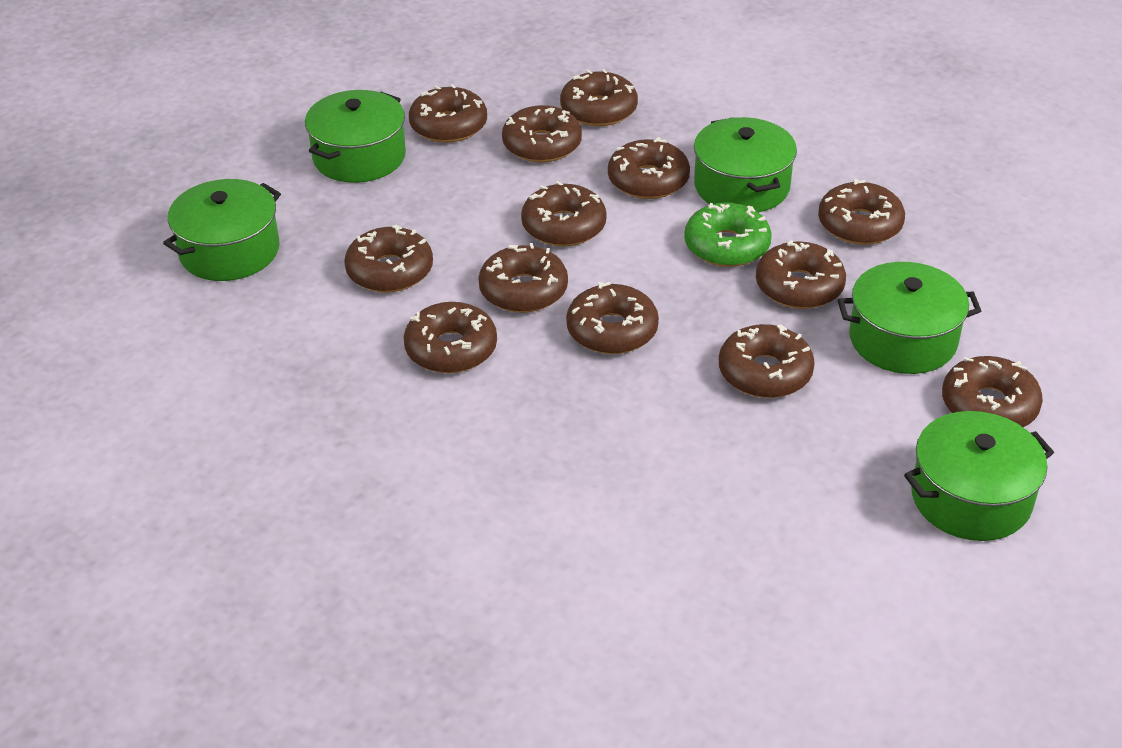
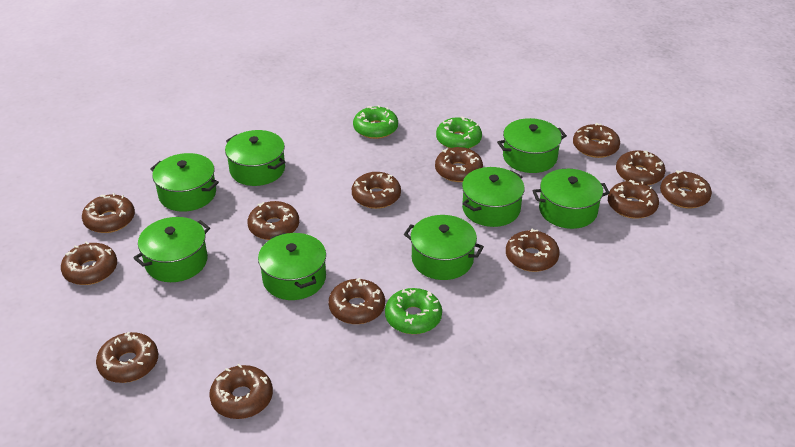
green donut: [684,202,772,267] = 1 -> [353,105,398,139] [385,288,442,334] [436,116,482,149] = 3
green pot: [163,179,281,281] [305,90,406,183] [694,117,797,212] [838,262,981,374] [904,411,1054,541] = 5 -> [133,217,210,282] [150,153,219,212] [225,130,285,186] [258,233,326,300] [404,215,484,280] [462,167,525,227] [497,118,567,173] [532,169,610,229] = 8

